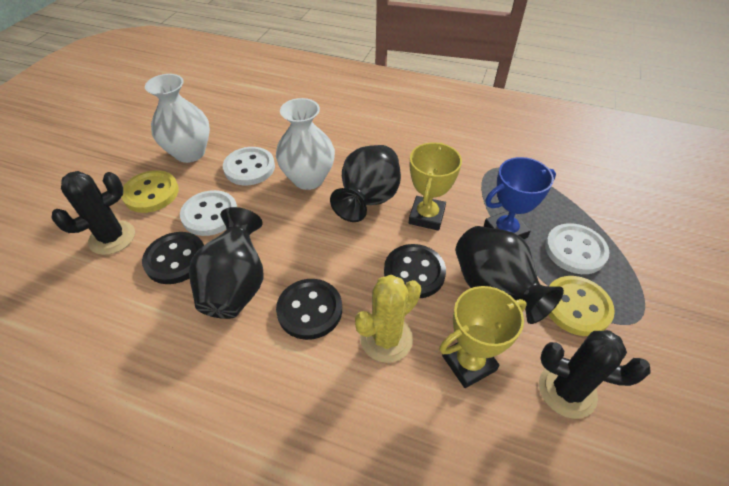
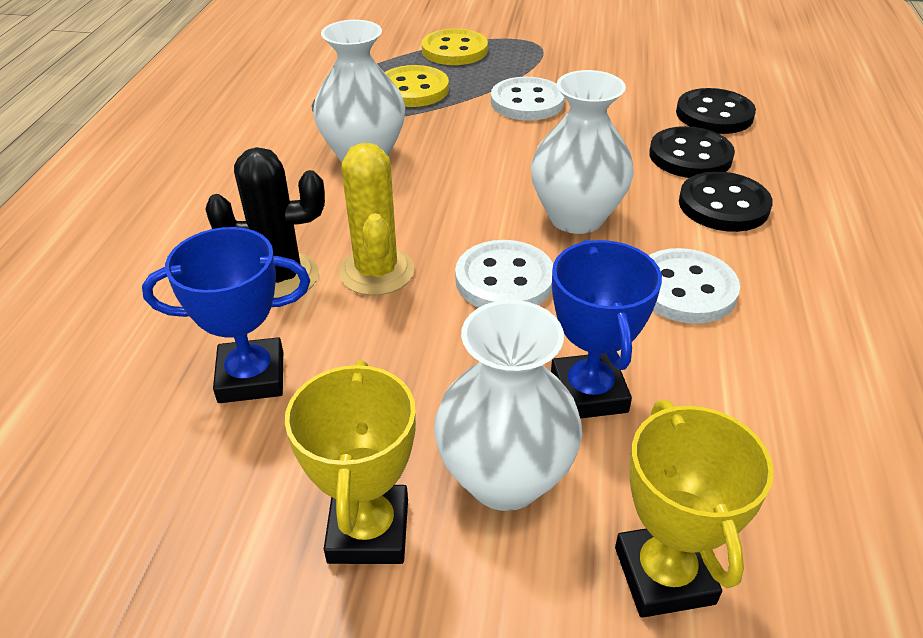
black cactus: [51,171,135,255] [539,330,650,419] = 2 -> [205,147,325,298] = 1
black vase: [189,207,264,319] [330,145,401,222] [455,226,564,324] = 3 -> none = 0
blue trophy: [484,157,556,239] = 1 -> [142,227,310,403] [551,239,662,419] = 2
white vase: [145,74,210,163] [276,98,335,190] = 2 -> [313,20,405,163] [434,300,582,511] [531,70,634,234] = 3

